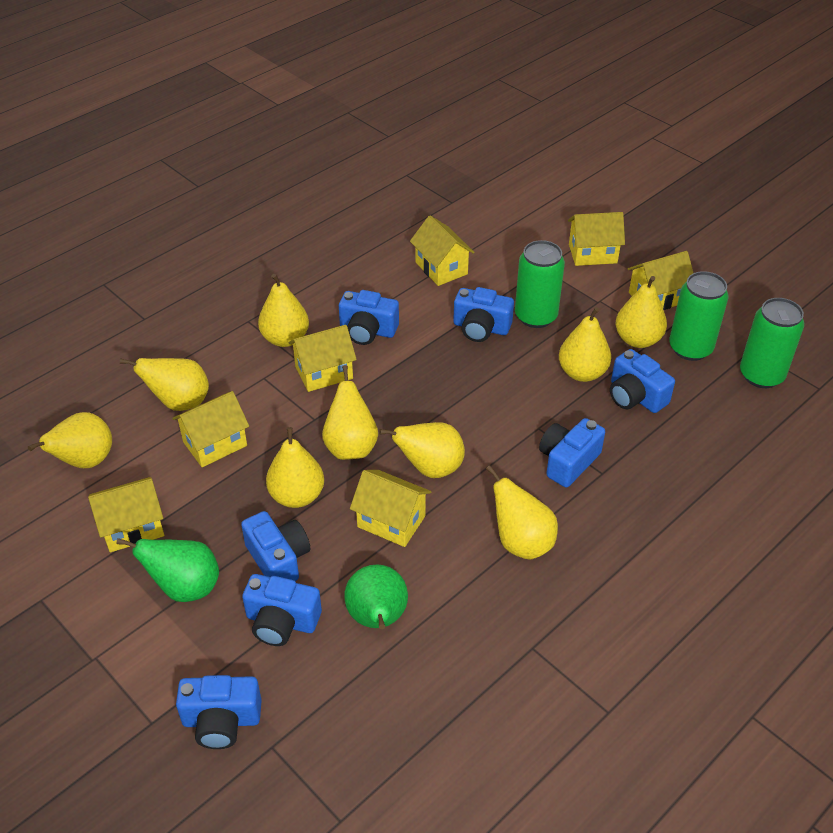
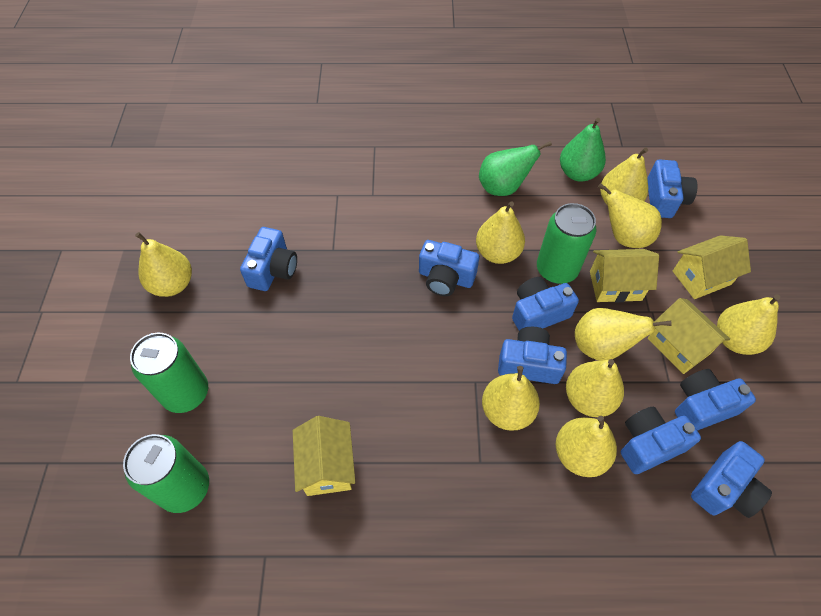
blue camera: [176,675,262,749] [241,511,310,581] [242,574,322,646] [339,290,399,345] [453,287,514,342] [539,418,605,488] [610,349,675,413] = 7 -> [240,227,297,291] [419,240,479,296] [498,327,567,384] [512,277,579,331] [621,407,701,474] [647,160,697,218] [675,369,756,431] [691,441,772,518] = 8
yellow house: [88,477,164,552] [173,391,249,467] [288,325,357,392] [350,470,431,547] [410,215,475,286] [568,212,625,266] [628,251,693,310] = 7 -> [293,416,355,496] [590,249,659,302] [648,298,730,374] [673,235,751,299] = 4

